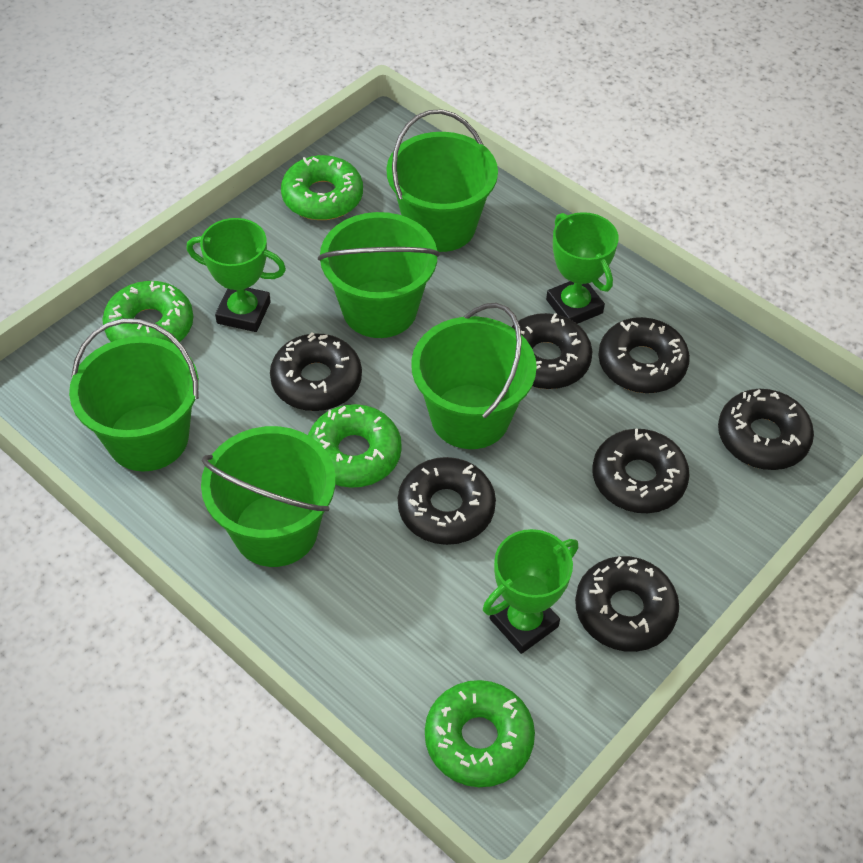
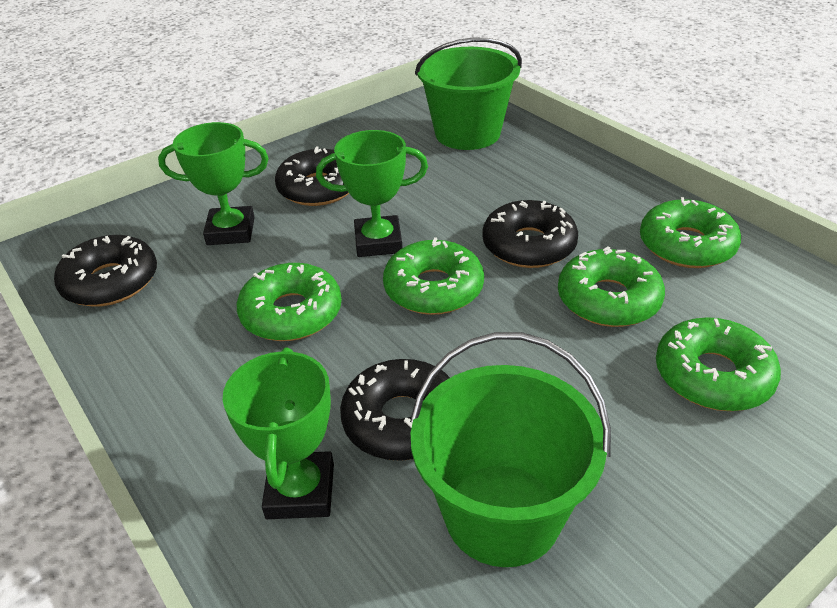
black donut: [270,332,362,411] [398,457,496,545] [512,313,592,389] [575,556,679,652] [592,428,690,513] [598,317,690,393] [718,389,814,470] = 7 -> [54,235,157,307] [275,146,349,206] [340,359,450,461] [482,200,578,268] = 4
green bucket: [69,318,199,471] [201,426,336,567] [318,212,440,338] [386,109,498,252] [411,303,537,449] = 5 -> [410,332,611,567] [415,38,522,150] = 2
green donut: [102,281,193,343] [281,155,363,220] [308,404,402,488] [425,680,535,787] = 4 -> [237,263,342,341] [383,237,484,315] [558,246,665,327] [640,197,741,268] [656,317,781,411] = 5

